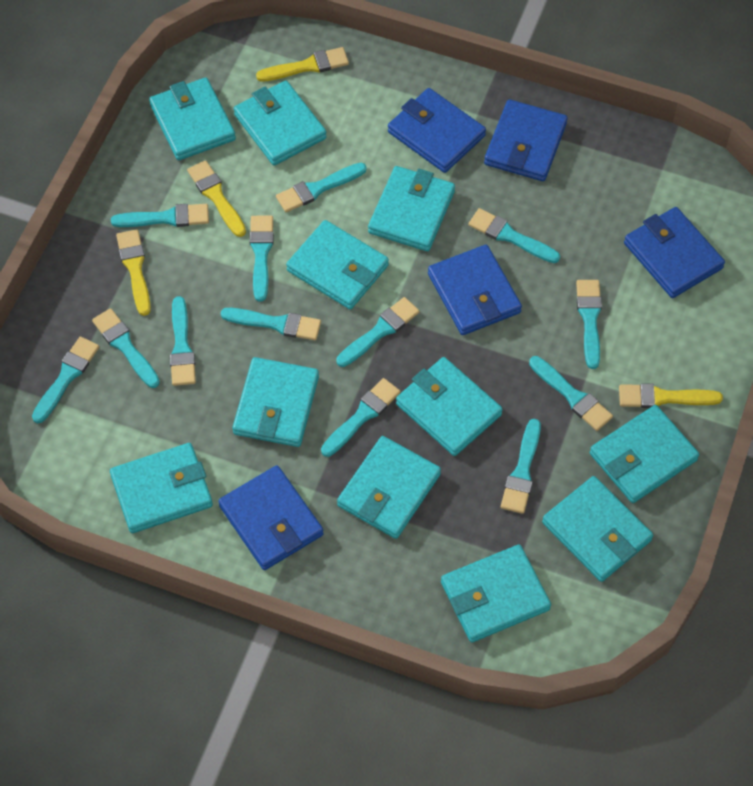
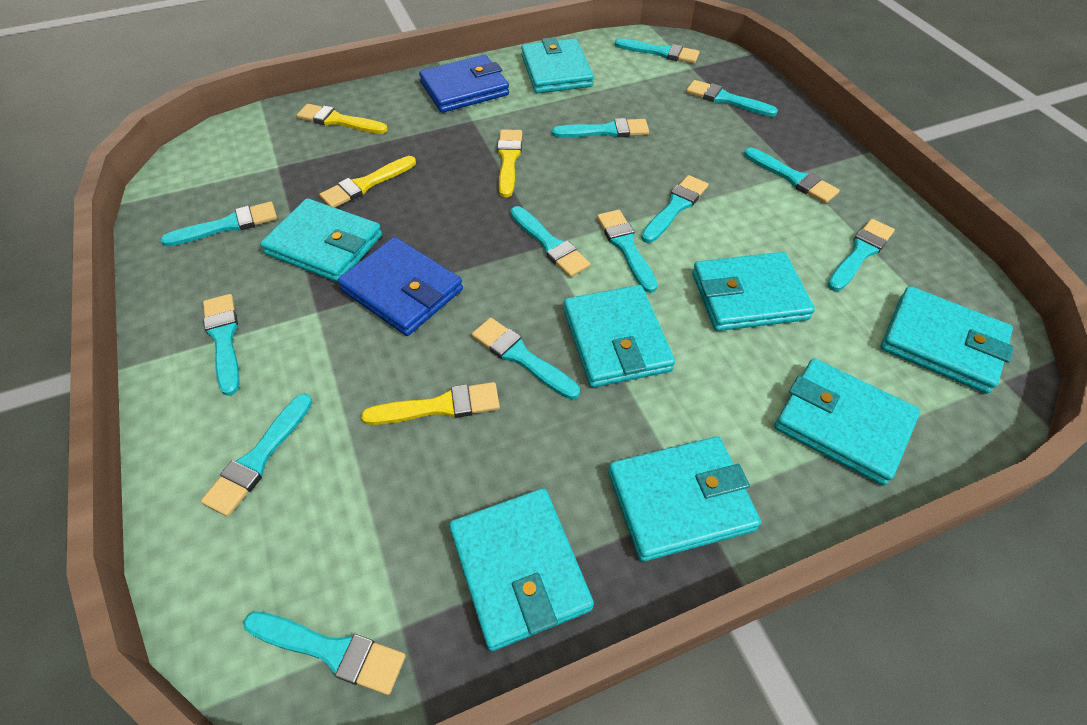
blue wallet: [218,465,324,570] [388,88,486,173] [428,245,522,335] [484,99,567,181] [624,207,725,298] = 5 -> [337,237,463,336] [419,55,509,113] = 2
turquoise wallet: [110,443,213,533] [149,78,236,160] [233,357,319,447] [234,80,327,166] [286,220,389,309] [337,436,441,539] [368,166,455,251] [396,357,503,456] [441,545,551,643] [542,476,653,582] [590,405,699,503] = 11 -> [260,198,382,282] [449,488,594,651] [521,37,594,93] [564,285,675,388] [608,436,761,562] [692,252,815,331] [774,358,920,486] [881,286,1014,394] = 8

